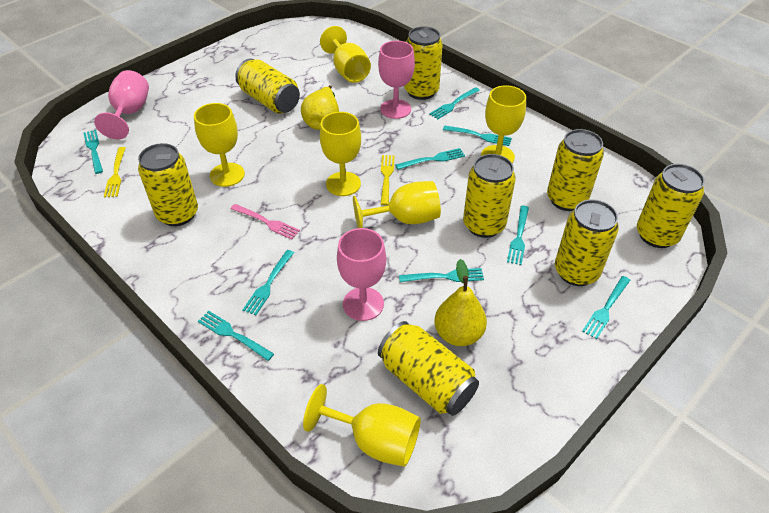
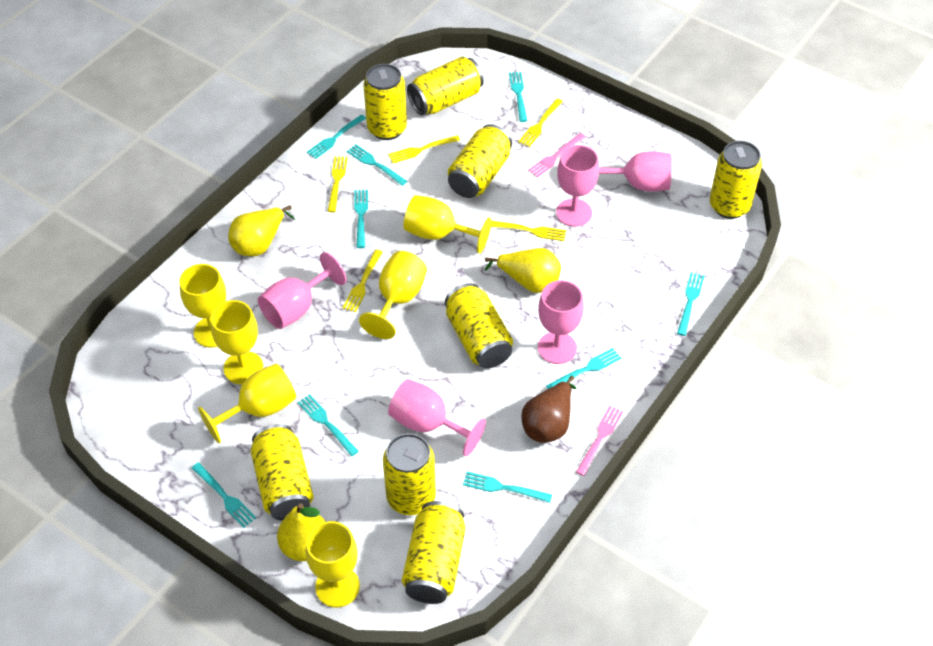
brown pear: none = 0 -> [521,376,576,443] = 1
pink fork: [230,204,300,240] = 1 -> [528,133,586,177] [576,406,623,476] = 2
pink goblet: [94,70,149,139] [337,228,386,321] [378,41,415,119] = 3 -> [258,252,346,329] [388,379,486,456] [538,280,584,364] [556,145,599,227] [599,151,672,191] = 5
yellow fork: [104,147,126,198] [381,155,395,205] = 2 -> [328,156,348,212] [343,250,383,312] [388,135,460,163] [491,221,566,241] [518,98,563,147] = 5
yellow pear: [301,85,339,130] [434,259,487,346] = 2 -> [228,205,295,256] [277,503,326,561] [485,248,561,293] = 3

